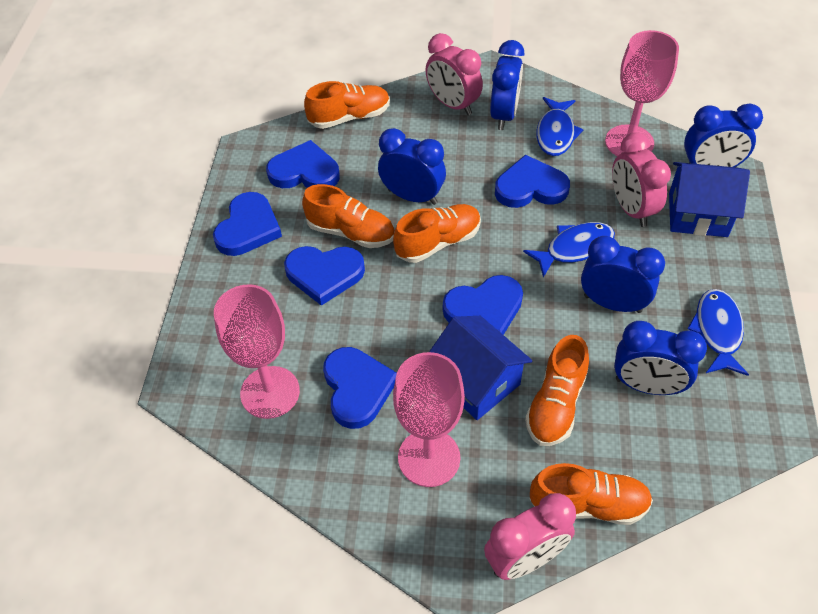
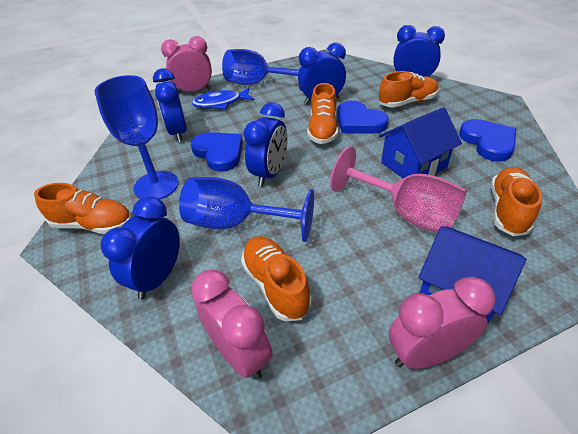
blue fish: [523,222,615,278] [536,97,584,156] [687,289,749,376] = 3 -> [192,88,254,109] = 1
blue goblet: none = 0 -> [95,75,179,200] [179,177,314,242] [222,49,302,91] = 3
blue heart: [213,192,282,256] [266,140,340,188] [284,246,365,306] [323,347,397,429] [443,275,523,335] [495,155,570,208] = 6 -> [191,132,243,172] [337,101,389,134] [459,119,516,162] = 3
pink goblet: [214,284,300,419] [393,352,465,487] [605,30,679,156] = 3 -> [330,146,467,233] = 1

